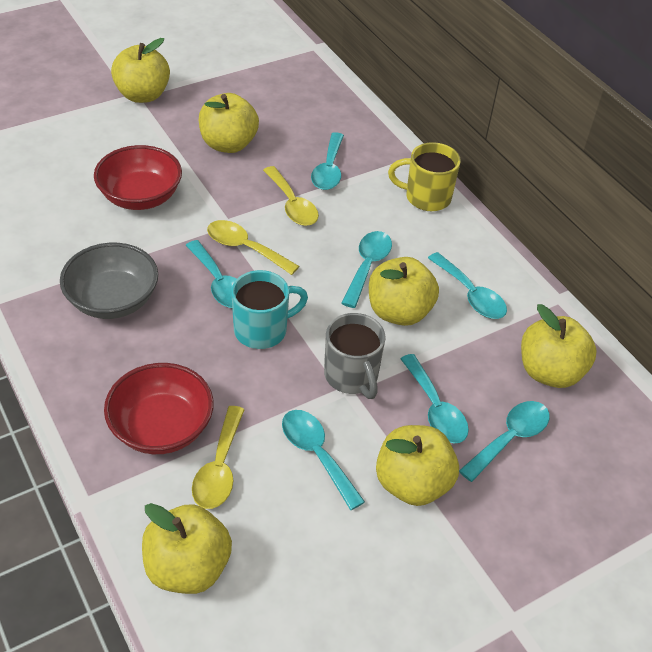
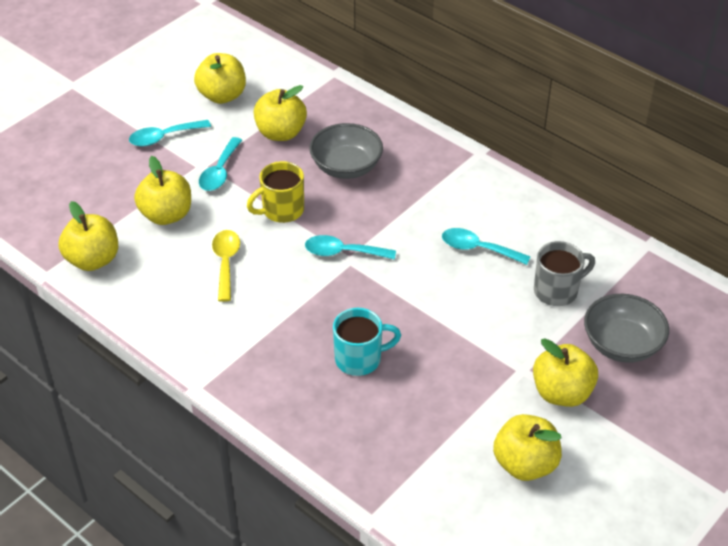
grey bowl: [60,243,158,319] = 1 -> [309,123,383,179] [584,294,669,363] = 2
red bowl: [94,145,182,210] [104,363,214,454] = 2 -> none = 0
turquoise spoon: [185,240,236,308] [282,410,365,510] [311,132,344,190] [341,231,392,308] [400,354,469,443] [428,252,507,319] [459,401,550,482] = 7 -> [129,120,211,146] [199,137,242,191] [305,235,396,260] [442,228,531,265] = 4
yellow spoon: [192,406,245,509] [207,220,299,275] [263,166,319,226] = 3 -> [212,230,240,302] = 1

